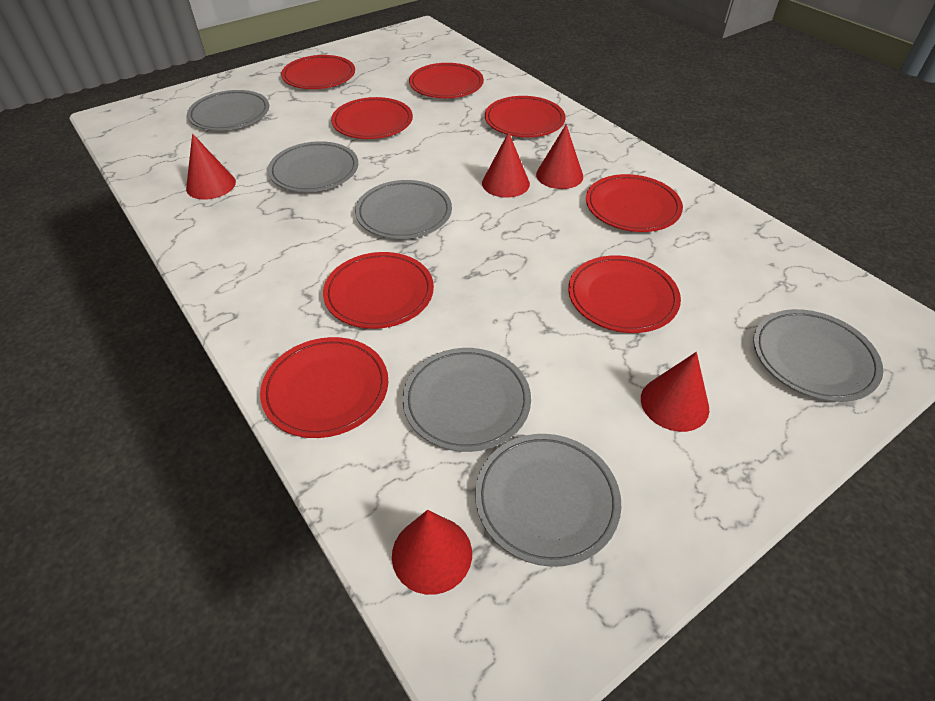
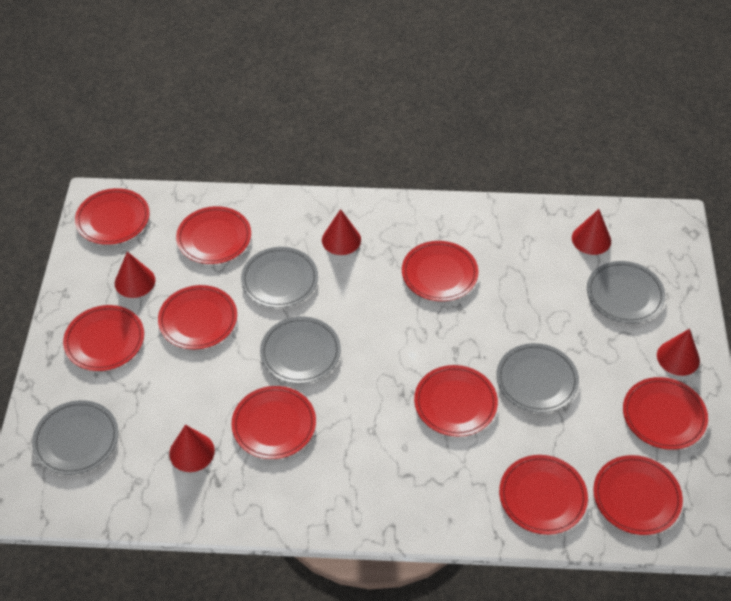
grey plate: [187,90,269,131] [268,141,358,192] [355,180,452,239] [402,348,531,452] [475,434,621,567] [753,309,883,402] = 6 -> [32,400,118,475] [241,247,318,308] [260,317,341,384] [496,343,579,413] [587,261,665,323] = 5
red plate: [260,337,388,438] [281,55,355,89] [323,252,434,329] [331,97,413,139] [409,63,484,98] [485,96,566,137] [568,255,681,333] [586,174,683,232] = 8 -> [63,305,144,371] [75,188,150,245] [158,285,237,349] [176,206,251,264] [231,386,316,459] [402,241,478,301] [414,365,498,437] [499,455,588,535] [593,455,683,535] [623,377,708,450] = 10

